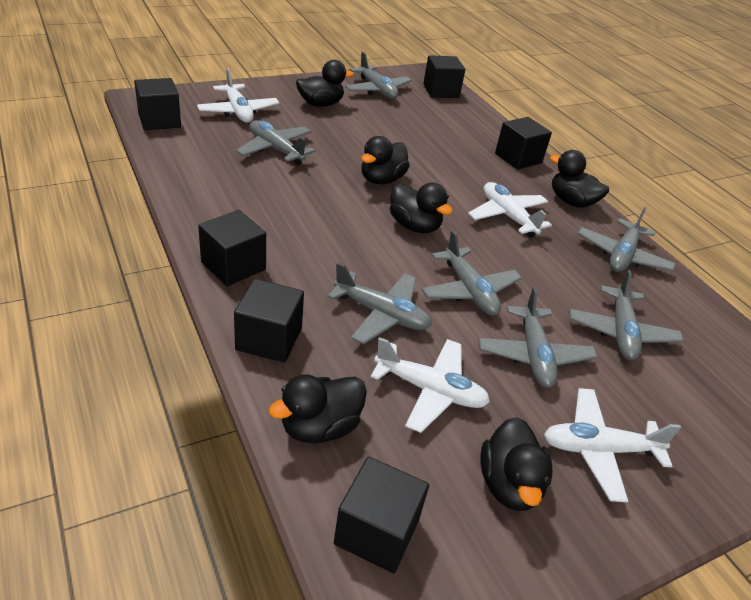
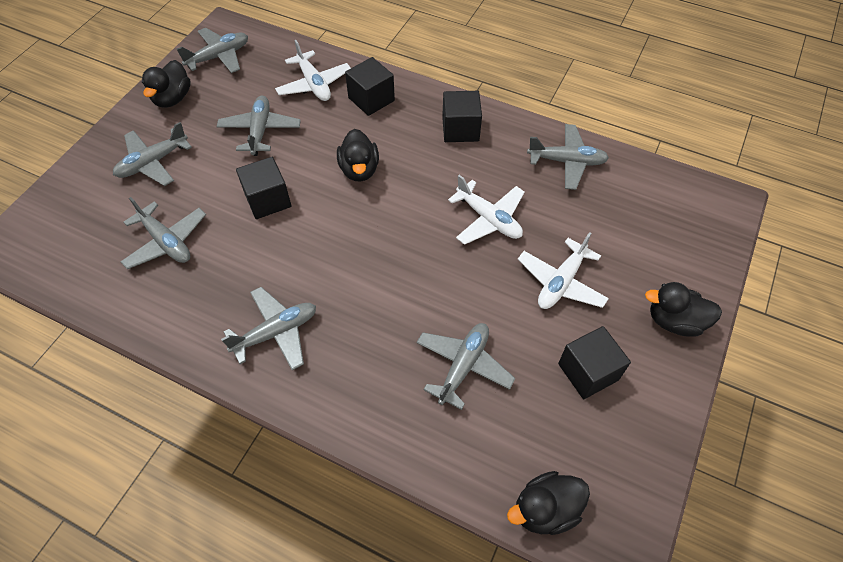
black cube: [134,78,181,130] [198,210,266,286] [234,279,304,363] [334,457,429,573] [423,55,465,98] [495,117,552,170] = 6 -> [236,157,291,219] [345,57,395,116] [442,91,482,142] [558,326,631,399] = 4
black duck: [269,375,367,443] [296,60,354,107] [361,136,410,184] [390,183,453,233] [480,417,553,511] [550,150,609,208] = 6 -> [142,60,191,108] [337,129,379,182] [507,471,590,535] [645,282,722,337] = 4
white plane: [197,68,279,123] [371,337,490,433] [468,182,552,238] [544,388,681,502] = 4 -> [275,40,351,101] [448,175,525,245] [518,232,609,309] = 3

